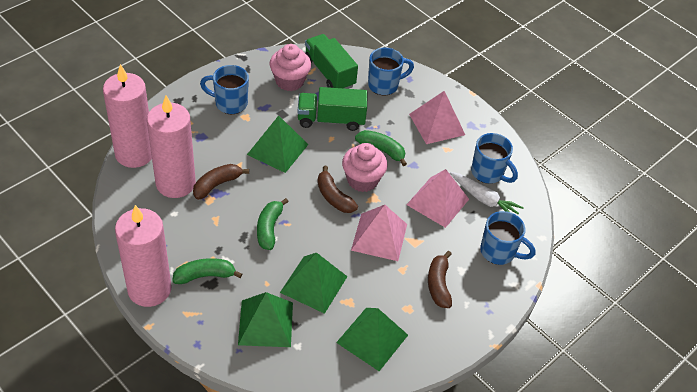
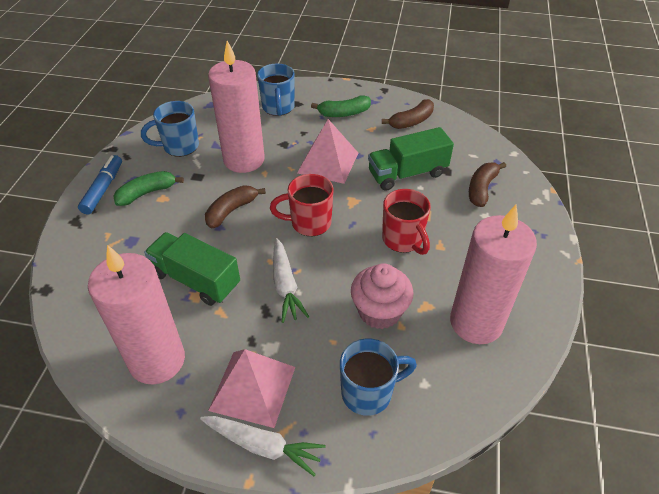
blue marker: none = 0 -> [78,155,122,214] = 1
blue mug: [200,65,249,114] [368,48,414,96] [471,133,518,184] [480,211,535,265] = 4 -> [141,101,199,157] [257,64,295,116] [340,338,417,416] = 3
green banana: [172,258,242,284] [257,198,289,250] [355,130,407,166] = 3 -> [113,171,184,206] [311,95,371,117] = 2
green pyramid: [238,292,293,347] [247,115,308,173] [280,253,347,314] [336,308,408,371] = 4 -> none = 0
pink cupcake: [270,44,311,91] [342,143,387,192] = 2 -> [351,263,414,329] = 1
pink pyramid: [351,205,407,261] [407,169,469,228] [409,91,465,144] = 3 -> [208,349,295,428] [297,119,358,184] = 2
red mug: none = 0 -> [270,174,334,236] [382,189,431,255] = 2
white carrot: [450,172,524,214] = 1 -> [200,416,325,476] [273,238,309,323] = 2

